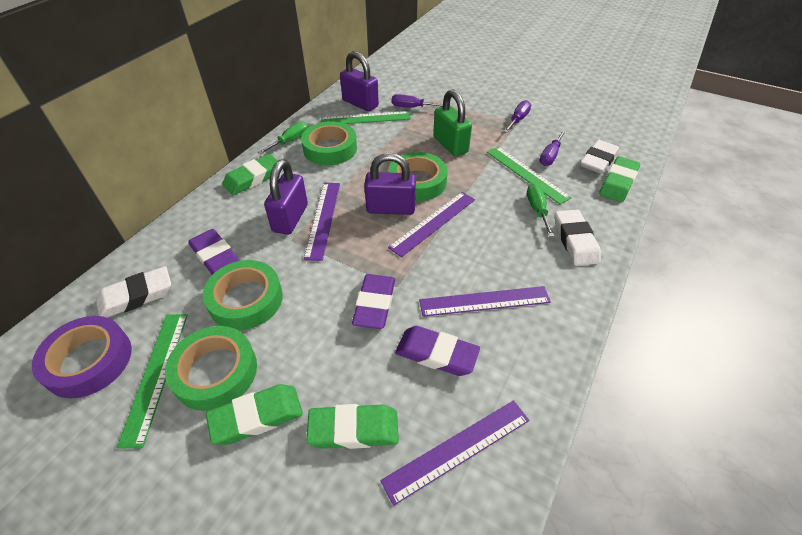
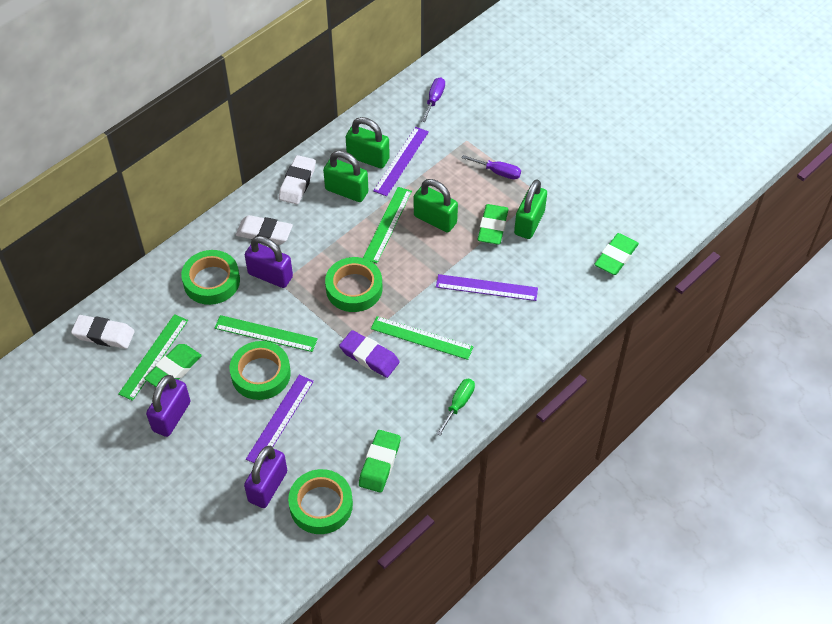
green padlock: [433,89,472,156] = 1 -> [323,150,368,202] [346,117,390,169] [414,179,458,233] [514,179,547,239] = 4
green ruler: [117,314,188,449] [321,111,411,124] [487,147,572,204] = 3 -> [119,314,188,401] [215,315,318,352] [363,187,412,263] [371,316,474,360] = 4
green screwdriver: [258,121,309,154] [527,184,554,237] = 2 -> [436,379,475,436] = 1
purple eraser: [189,229,240,275] [352,274,395,329] [395,326,480,376] = 3 -> [339,330,400,378] = 1
purple ruler: [304,183,340,261] [380,400,529,506] [388,192,475,257] [419,286,551,317] = 4 -> [246,375,314,463] [373,127,429,196] [436,274,538,301] = 3
purple screwdriver: [392,94,443,108] [504,100,531,133] [539,130,566,166] = 3 -> [422,77,445,122] [462,155,521,180] = 2
purple tape: [32,316,132,399] = 1 -> none = 0

